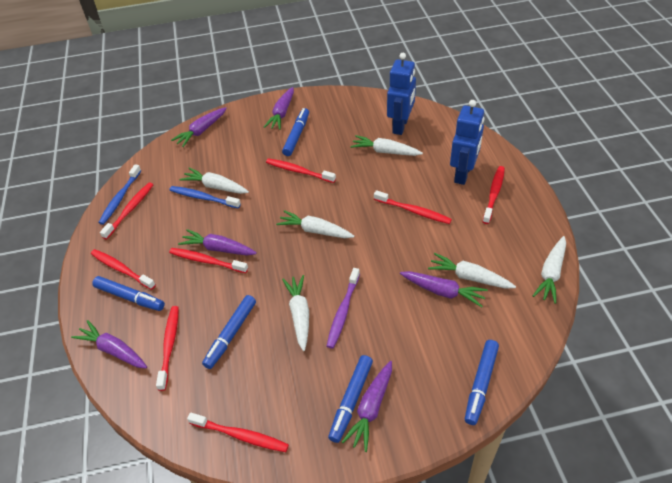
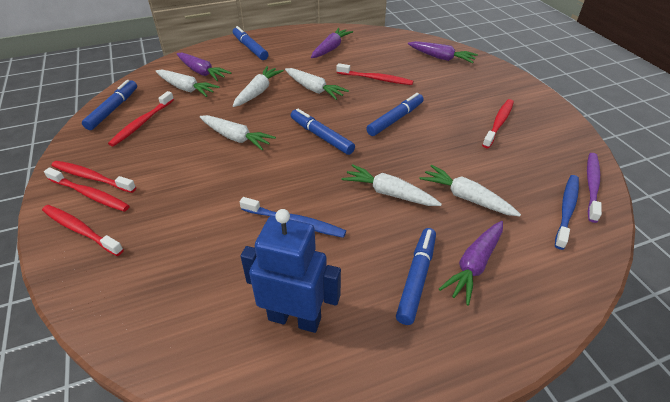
blue robot: [387,53,416,135] [450,100,484,185] = 2 -> [240,209,341,333] = 1
purple carrot: [71,320,147,368] [171,107,227,147] [178,229,257,256] [264,87,294,130] [342,361,392,452] [400,271,488,307] = 6 -> [177,53,231,81] [311,28,353,58] [408,41,478,63] [439,221,503,306] = 4
red toothbrush: [91,249,156,290] [100,182,153,239] [156,306,179,391] [169,248,248,273] [187,412,289,452] [266,158,336,183] [374,190,452,224] [483,166,505,224] = 8 -> [42,205,124,256] [44,167,130,212] [51,161,136,193] [108,91,174,147] [336,63,413,85] [482,99,514,148] = 6

